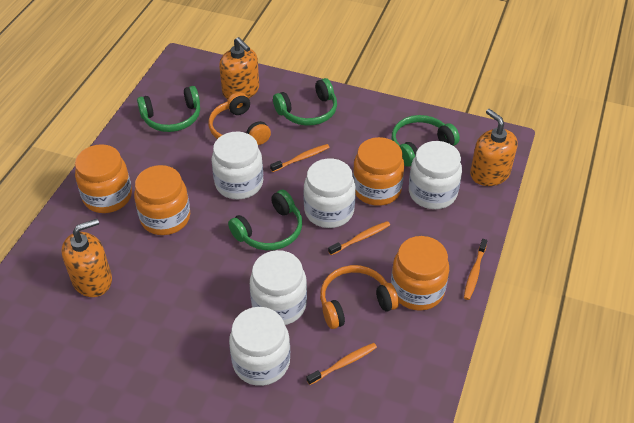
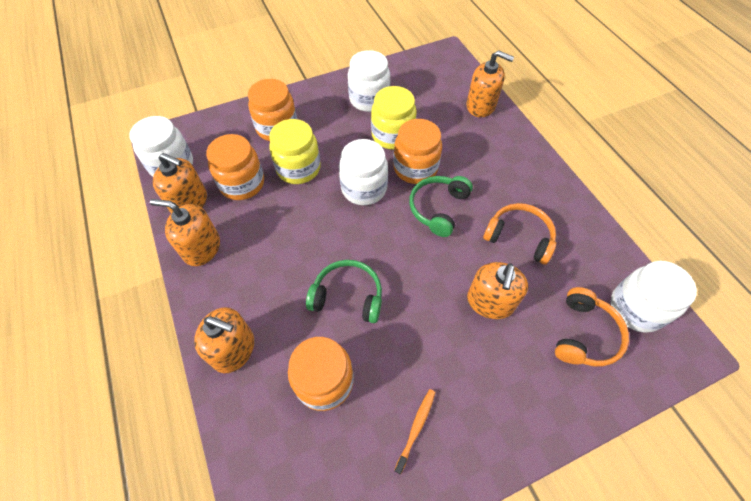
green headphones: [137,86,200,132] [228,190,302,250] [273,78,337,126] [392,115,460,167] = 4 -> [306,260,382,323] [409,176,473,237] = 2
orange soap dispenser: [62,219,112,297] [219,37,259,99] [470,109,517,186] = 3 -> [150,199,220,266] [153,153,207,213] [194,307,254,374] [467,50,514,117] [467,262,528,319] = 5
orange toothbrush: [270,144,330,172] [306,343,377,385] [328,221,390,255] [464,239,487,300] = 4 -> [394,389,436,474] = 1
white jar: [211,132,263,199] [229,307,290,386] [250,250,307,325] [303,158,356,228] [409,141,462,209] = 5 -> [130,116,193,177] [339,139,388,205] [348,50,390,112] [611,261,697,333] = 4
yellow jar: none = 0 -> [269,119,321,184] [371,86,417,149] = 2

